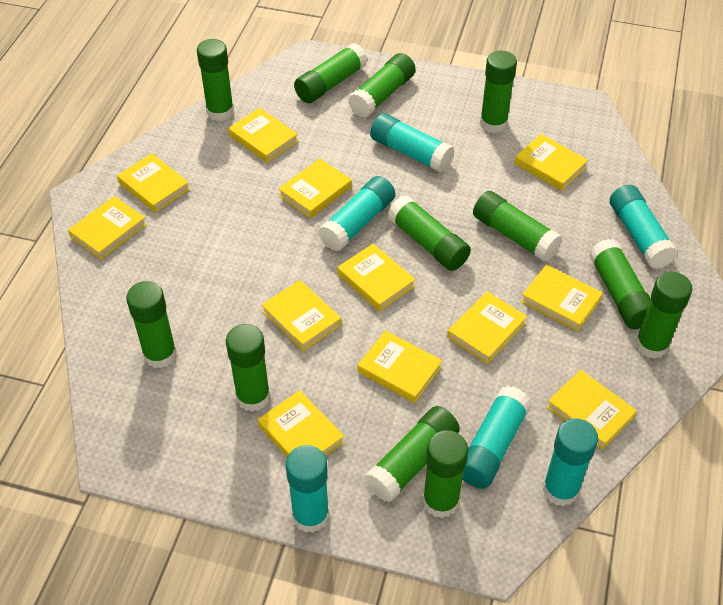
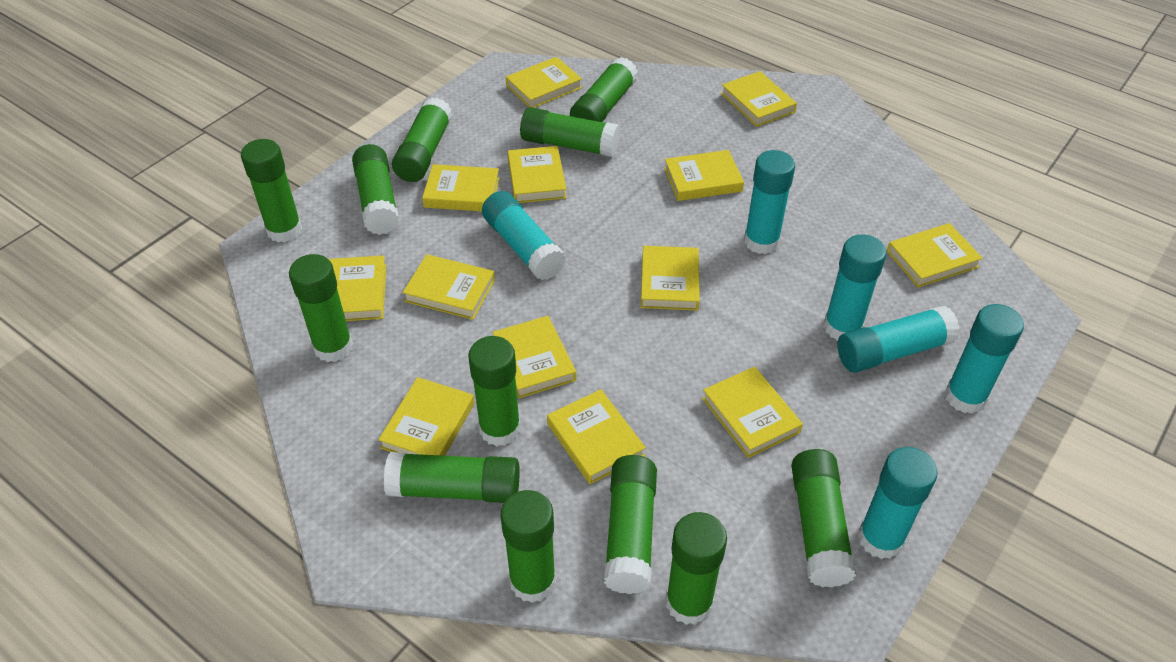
yellow book: [68,196,147,260] [117,153,190,212] [228,108,298,163] [258,390,344,457] [262,280,341,351] [278,158,352,218] [337,244,416,311] [357,330,442,403] [447,291,527,364] [514,134,588,191] [521,264,603,332] [547,370,637,450] = 12 -> [328,255,386,321] [378,377,474,456] [403,254,495,320] [422,164,500,211] [492,316,576,398] [506,57,582,108] [508,146,567,203] [547,389,646,484] [641,246,700,311] [664,150,744,201] [702,366,803,458] [721,71,797,127] [887,223,983,288] = 13

